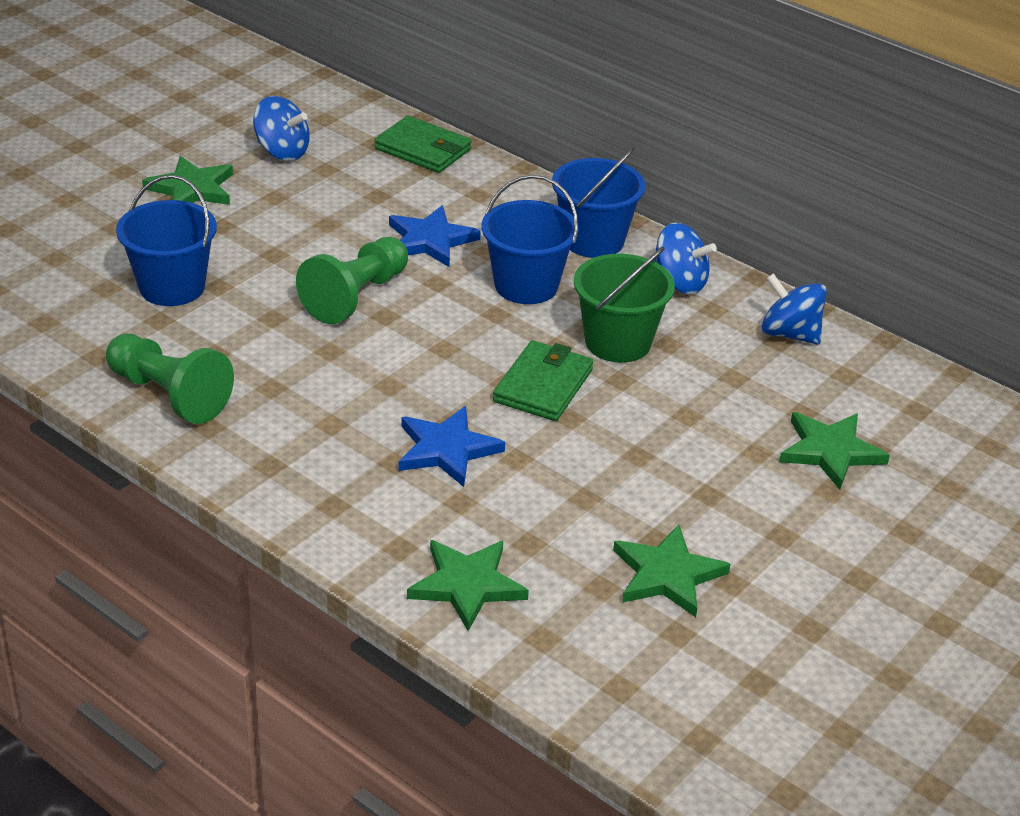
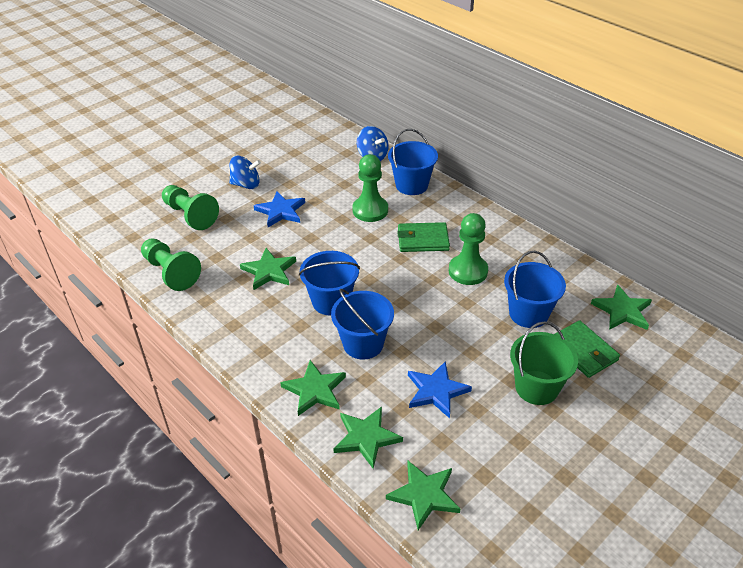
blue bucket: [116,175,217,306] [482,175,579,304] [552,147,645,258] = 3 -> [299,251,360,315] [331,289,394,359] [388,129,438,195] [504,251,566,328] = 4
blue spinning top: [253,96,310,161] [654,223,717,294] [761,273,827,345] = 3 -> [229,156,261,189] [357,126,388,161] = 2
green pawn: [106,334,234,424] [296,237,408,324] = 2 -> [141,238,201,291] [162,185,219,230] [353,154,388,222] [449,213,488,285] = 4
green star: [142,156,233,205] [407,540,529,631] [613,525,731,617] [779,412,890,489] = 4 -> [240,248,296,290] [280,360,346,416] [333,406,403,469] [386,461,460,530] [591,284,652,330] = 5

